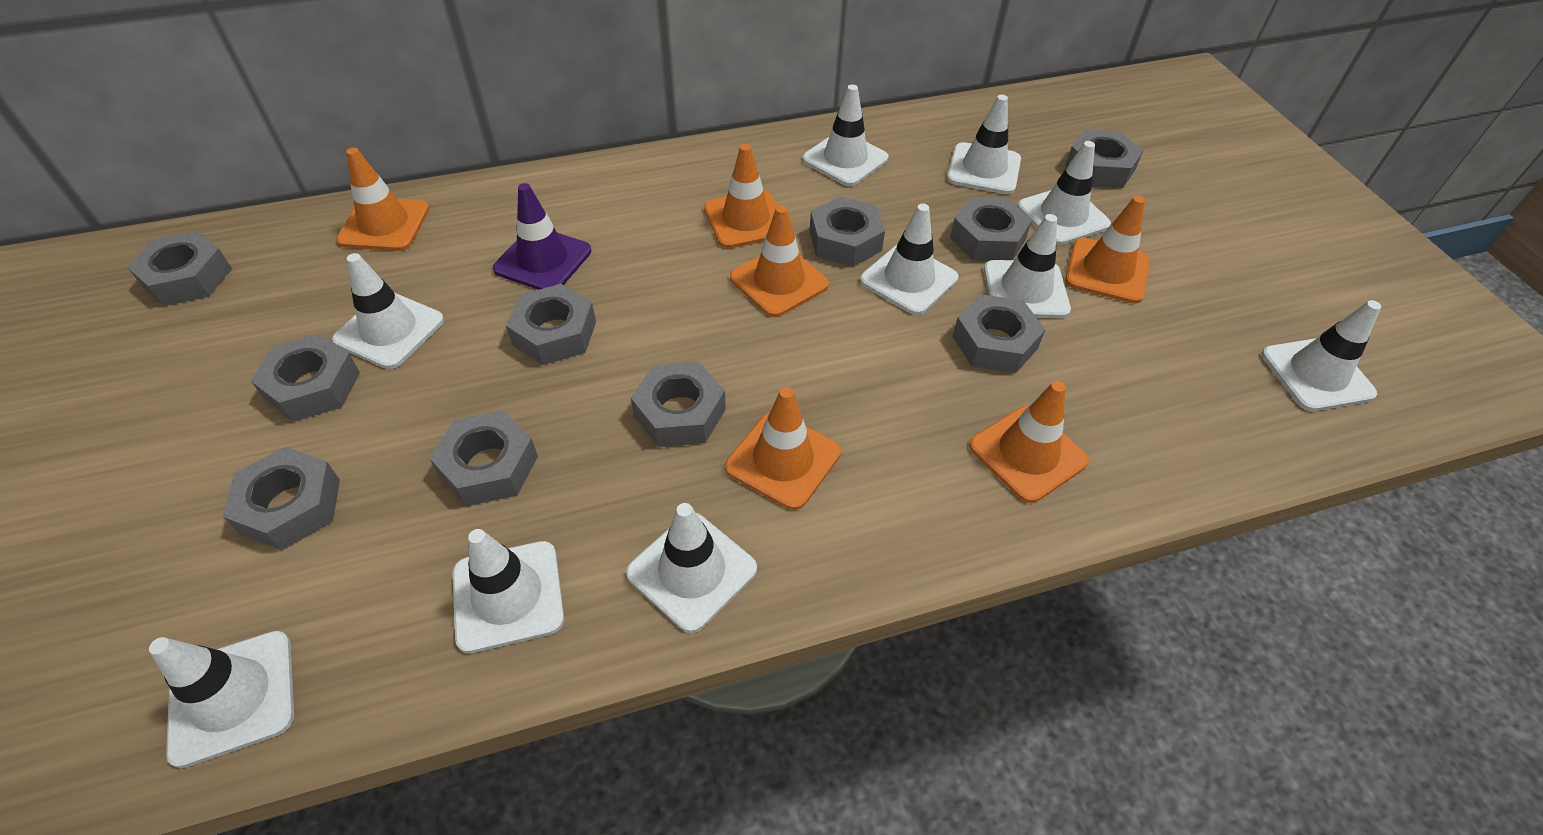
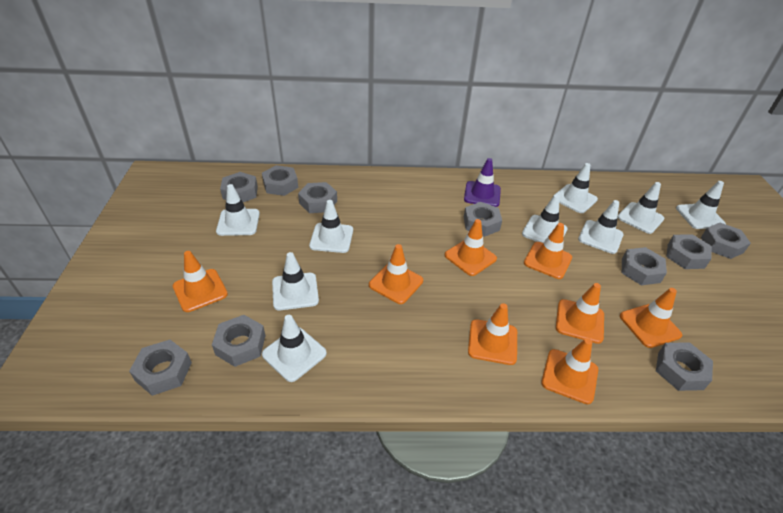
orange traffic cone: [336,148,430,251] [704,144,778,248] [725,387,841,510] [730,205,829,317] [969,381,1089,503] [1065,196,1150,304] = 6 -> [173,251,228,312] [369,244,423,304] [445,219,497,276] [468,303,517,365] [524,223,572,279] [541,338,598,404] [556,283,604,344] [620,288,682,348] = 8
white traffic cone: [149,631,294,768] [332,253,444,369] [452,529,564,653] [626,503,757,633] [802,84,889,186] [860,204,958,315] [947,95,1021,194] [984,214,1071,318] [1017,141,1111,245] [1261,300,1381,411] = 10 -> [216,184,260,236] [262,315,327,382] [272,252,319,310] [309,200,353,253] [522,195,568,243] [553,163,598,213] [578,200,623,254] [618,182,664,234] [676,181,726,229] = 9

